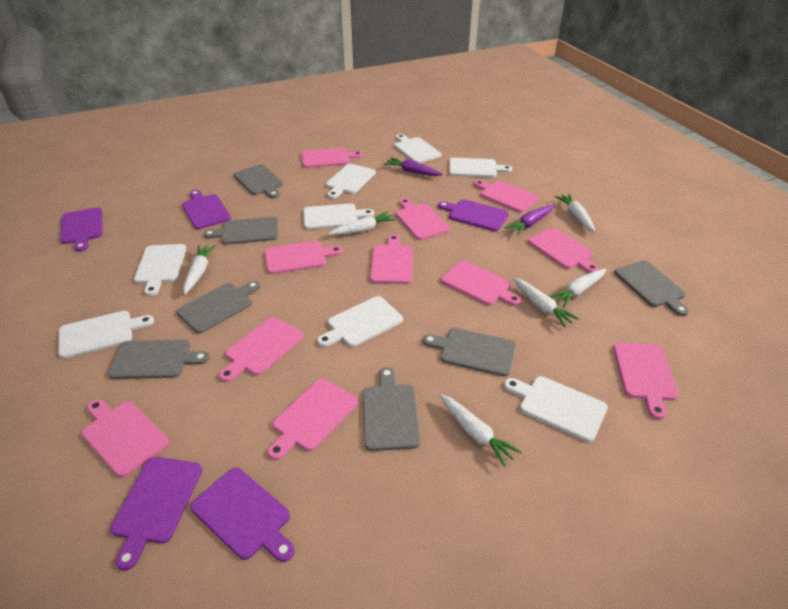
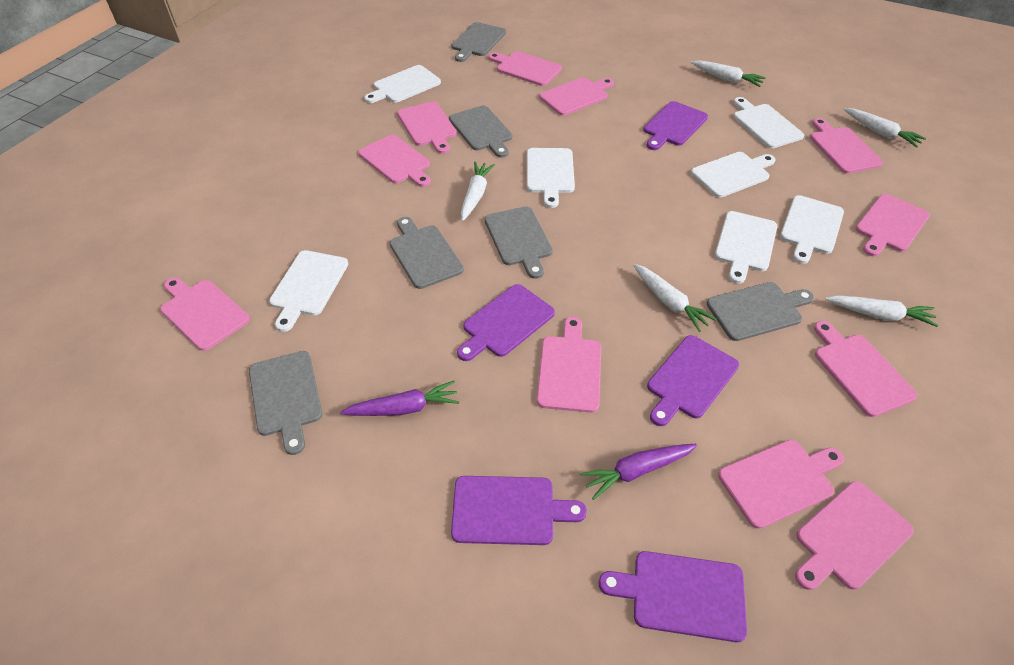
grey cutting board: [108,340,209,379] [176,281,260,333] [204,217,278,245] [234,165,283,198] [363,367,420,451] [423,328,516,377] [614,261,689,316] = 7 -> [249,351,322,455] [390,217,464,289] [449,105,512,158] [452,22,506,62] [485,206,553,279] [707,282,814,341] = 6
white carrot: [183,245,216,294] [328,212,396,235] [439,394,522,467] [513,277,579,327] [549,269,606,307] [555,194,596,232] = 6 -> [461,161,495,221] [633,264,717,332] [691,60,766,87] [825,295,938,327] [844,108,926,148] = 5
white cutting board: [58,311,154,359] [134,244,186,296] [303,203,374,229] [317,296,403,347] [326,164,376,199] [394,134,442,163] [449,158,512,177] [504,376,608,442] = 8 -> [269,250,348,332] [364,65,441,103] [527,148,575,208] [691,152,775,198] [715,211,777,284] [733,97,804,148] [780,195,844,264] = 7

